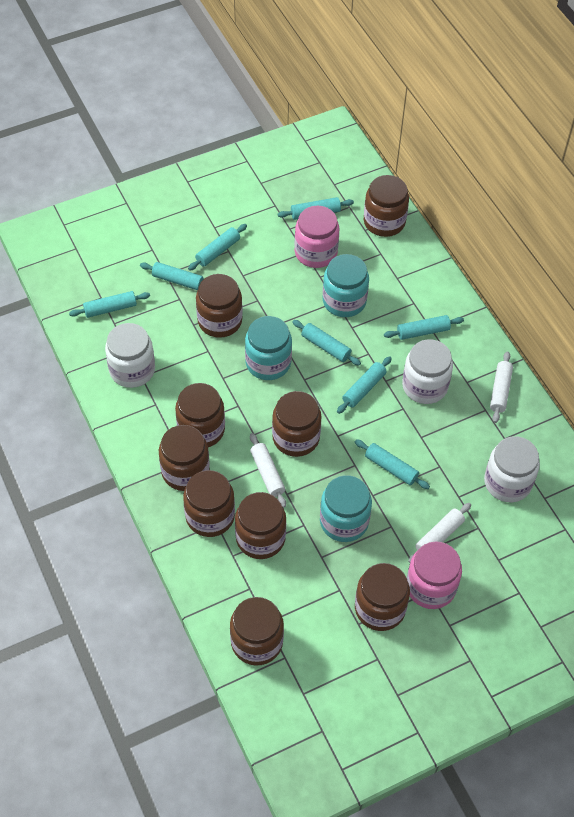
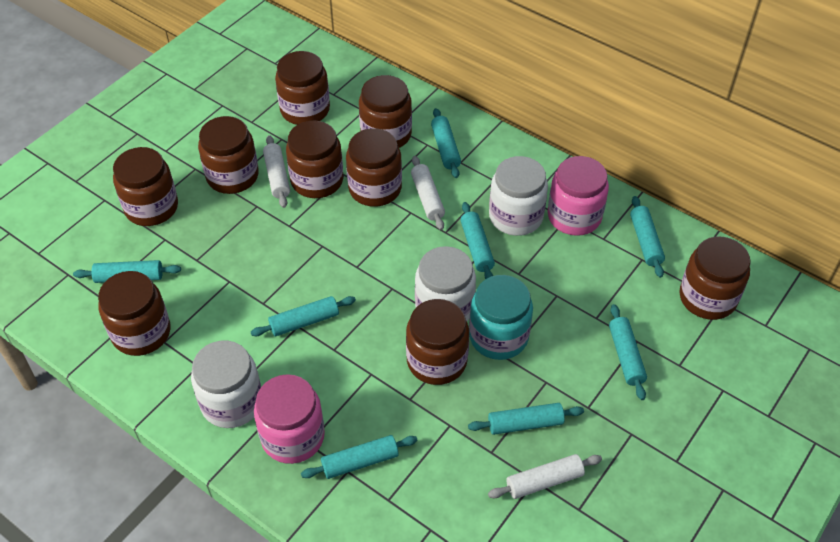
turquoise jar: [245,316,292,380] [320,475,372,542] [323,254,369,317] = 3 -> [469,275,533,360] = 1

